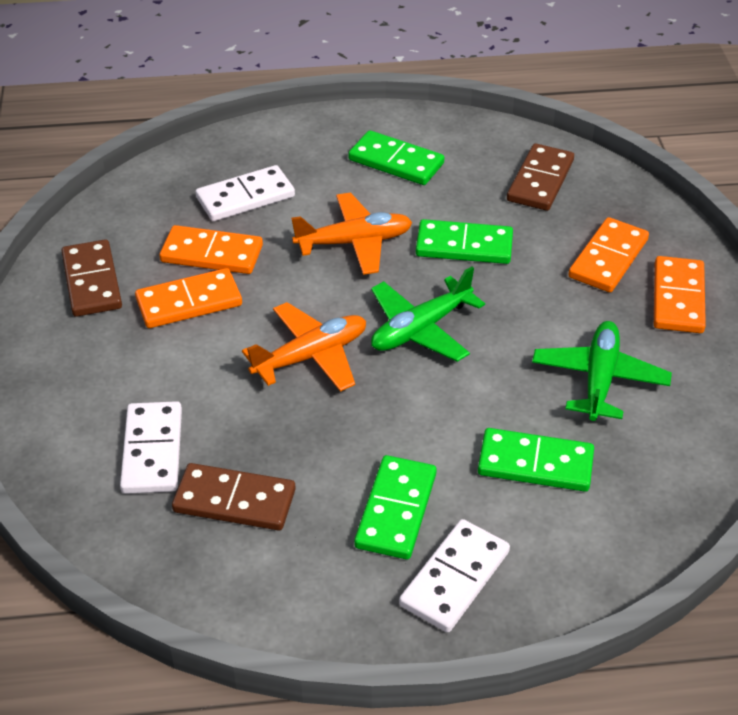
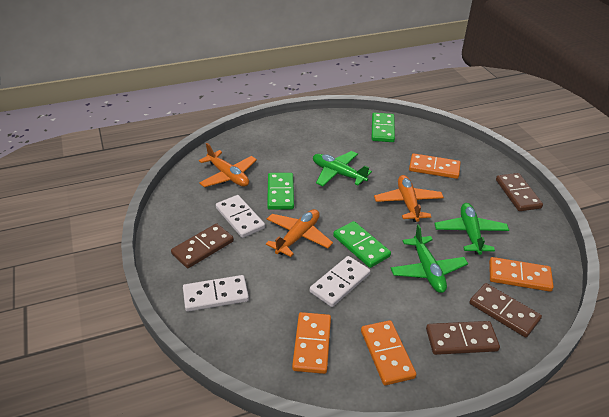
brown domino: [61,239,122,317] [172,463,296,531] [507,143,574,211] = 3 -> [171,223,234,268] [426,321,500,355] [470,283,542,338] [496,173,543,211] = 4
green domino: [348,130,444,185] [354,455,436,559] [416,219,513,264] [478,428,594,492] = 4 -> [267,173,294,210] [333,221,391,268] [372,113,395,142] = 3
green plane: [371,267,485,362] [532,321,672,421] = 2 -> [313,151,372,186] [391,224,468,293] [434,203,509,255] = 3
orange plane: [242,302,366,392] [291,193,412,275] = 2 -> [199,143,257,187] [266,209,333,257] [374,175,444,222] = 3

